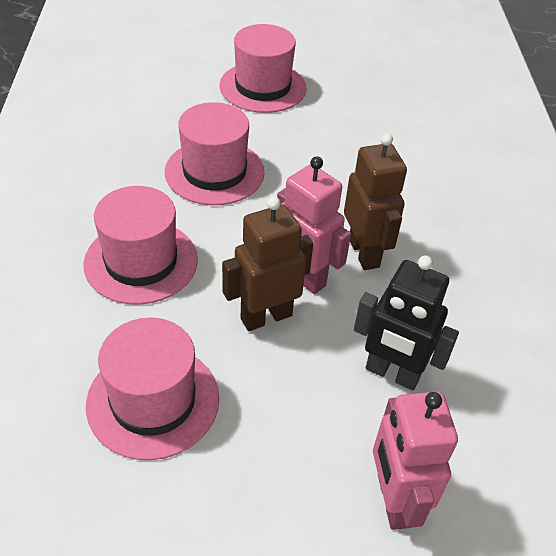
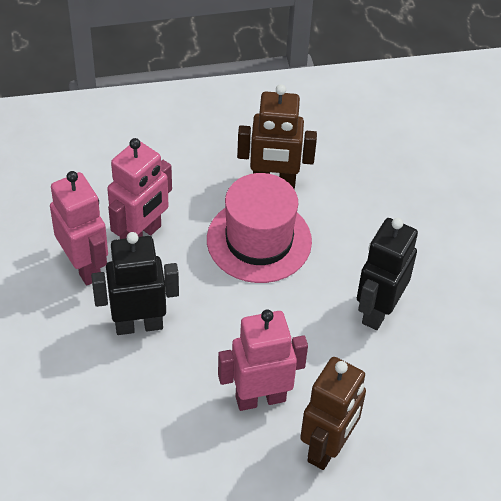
black robot: [354,255,459,390] = 1 -> [91,232,179,335] [357,218,418,330] = 2
pink hat: [83,186,198,305] [86,317,219,460] [165,102,264,205] [219,24,307,113] = 4 -> [207,173,312,283] = 1
pink robot: [277,156,351,294] [373,392,458,530] = 2 -> [50,171,108,285] [107,138,172,239] [218,310,308,411] = 3

